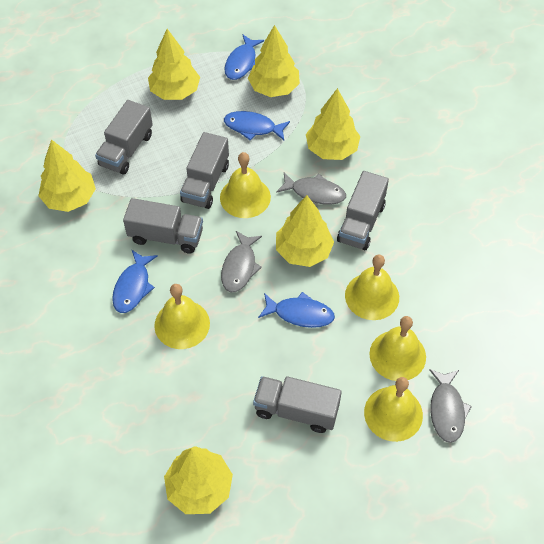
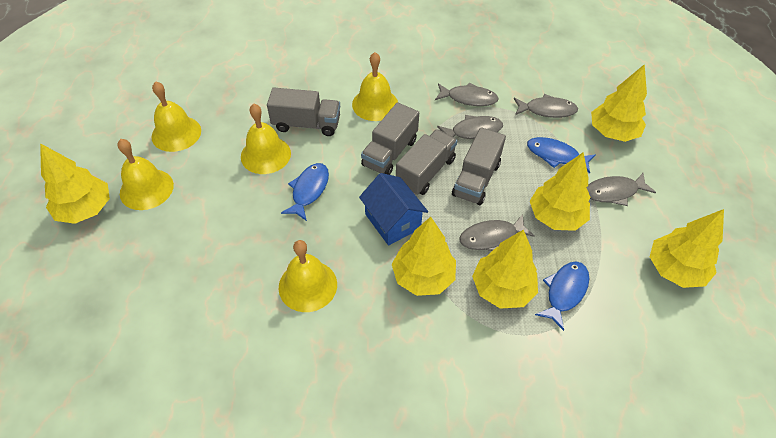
blue fish: [112,250,158,313] [224,34,264,80] [224,111,290,140] [258,292,335,328] = 4 -> [281,163,329,221] [527,137,596,173] [535,262,589,331] = 3
blue house: none = 0 -> [359,173,428,245] = 1
grey fish: [221,231,262,292] [276,172,346,205] [429,369,472,443] = 3 -> [435,82,499,106] [437,115,503,139] [459,214,535,251] [513,94,578,118] [586,173,656,206] = 5
grey truck: [95,100,153,175] [123,198,203,253] [180,132,229,209] [253,376,342,433] [337,171,389,250] = 5 -> [267,88,340,136] [361,102,419,175] [396,129,457,195] [452,127,506,205] = 4

